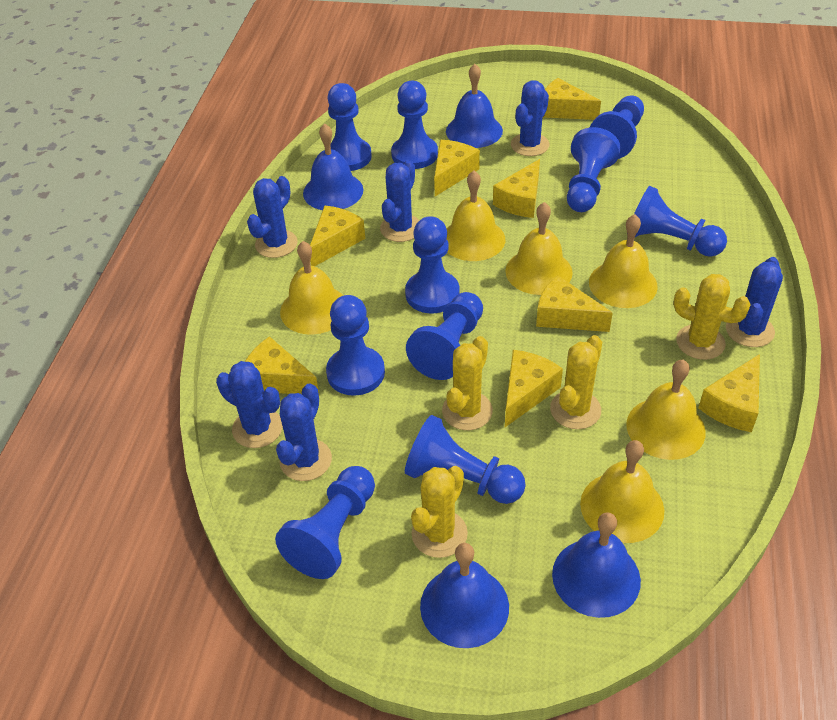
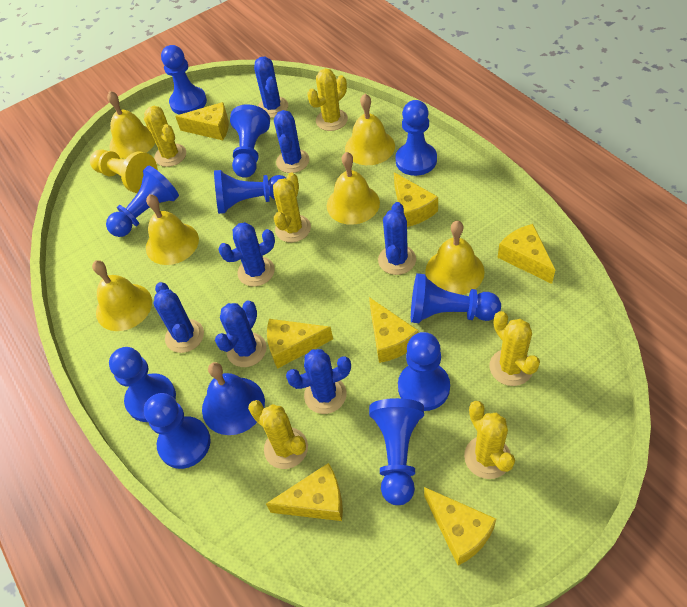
blue bell: [303,123,363,210] [420,543,509,648] [446,64,503,148] [552,512,641,618] = 4 -> [202,362,265,435] = 1
blue cactus: [216,361,283,448] [247,176,298,258] [276,383,332,481] [380,160,420,242] [511,80,550,156] [726,257,783,347] = 6 -> [154,282,204,353] [215,300,267,367] [218,222,275,287] [254,56,288,118] [274,110,309,173] [286,349,351,414] [378,202,416,275] = 7
yellow cactus: [411,466,468,558] [442,336,493,430] [550,335,602,429] [673,274,751,360] = 4 -> [144,106,186,167] [248,400,308,469] [273,173,311,242] [307,69,348,131] [464,401,515,479] [489,311,540,386] = 6
yellow cheese: [245,336,319,394] [310,206,365,266] [434,140,480,196] [493,159,540,218] [505,350,563,427] [536,276,613,332] [543,78,601,120] [699,354,760,432] = 8 -> [175,102,229,140] [266,463,343,521] [267,319,333,369] [369,297,418,363] [394,172,438,227] [424,487,496,566] [498,224,555,284] = 7
yellow pawn: none = 0 -> [90,150,158,193] = 1

